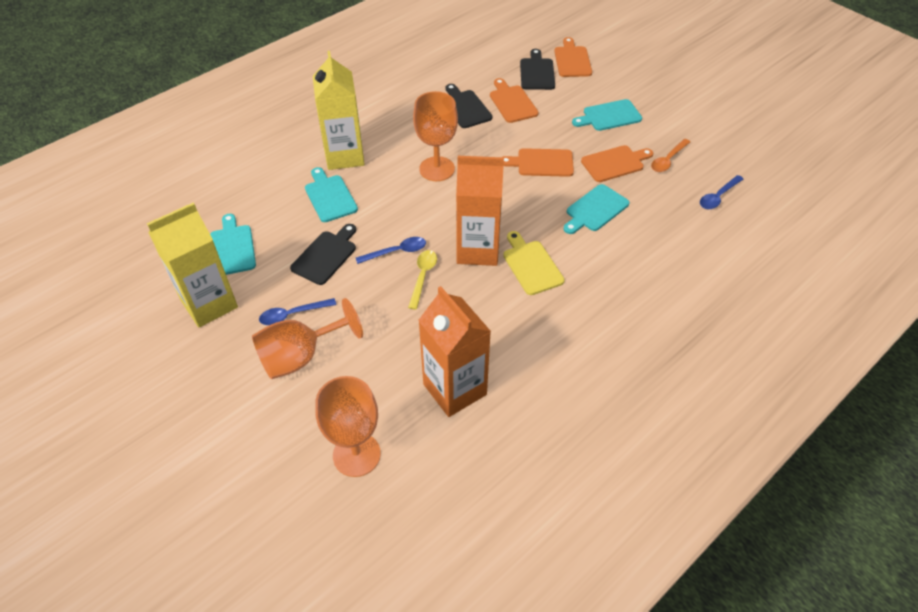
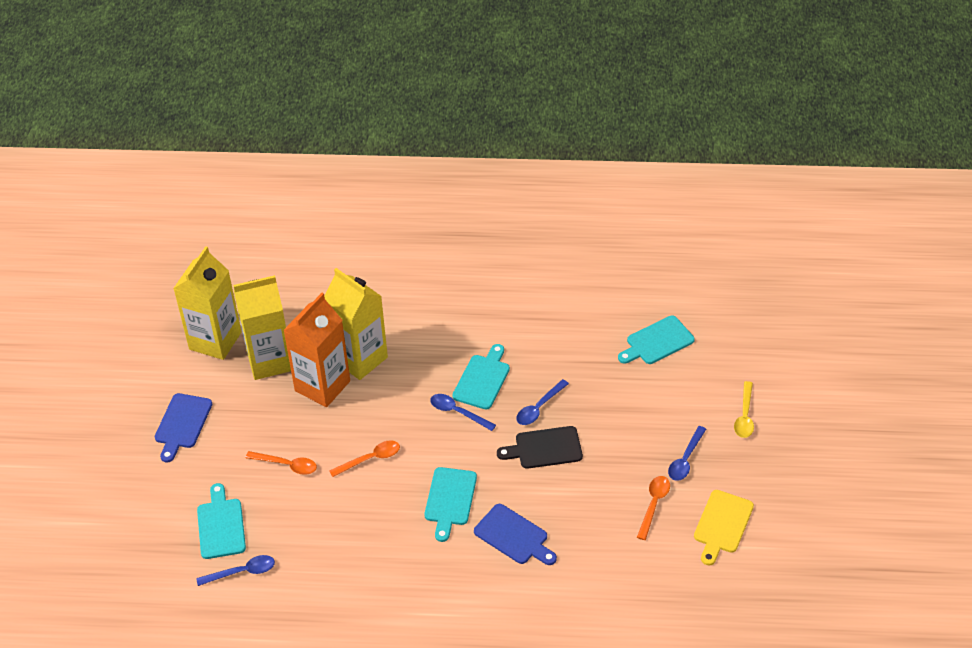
black cutting board: [290,224,356,285] [445,84,492,128] [520,49,555,90] = 3 -> [497,426,583,469] = 1
blue cutting board: none = 0 -> [155,393,212,463] [474,504,557,565] = 2
blue spoon: [259,298,336,325] [356,237,426,264] [700,175,743,209] = 3 -> [196,555,275,586] [430,394,496,431] [516,379,569,425] [668,426,706,481] = 4
orange carton: [418,286,491,417] [456,156,504,266] = 2 -> [283,293,350,407] = 1
orange cutting board: [490,78,539,123] [503,148,574,177] [554,37,592,77] [581,145,653,182] = 4 -> none = 0
orange goblet: [252,298,363,379] [315,376,381,477] [413,91,458,181] = 3 -> none = 0
orange spoon: [651,139,690,172] = 1 -> [245,451,317,475] [329,440,400,477] [637,476,670,540] = 3
yellow carton: [147,203,238,327] [313,51,365,170] = 2 -> [173,246,242,360] [233,275,291,380] [324,268,388,380] = 3

